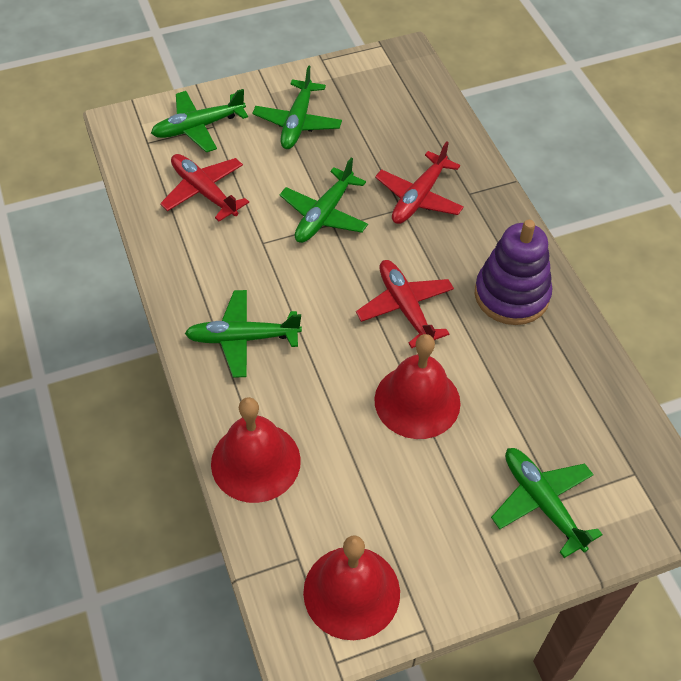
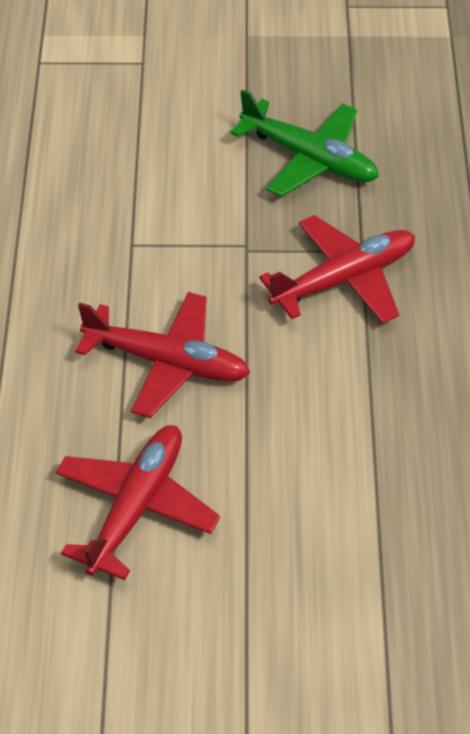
green plane: [151,89,248,152] [185,290,302,378] [252,66,342,149] [279,158,368,243] [491,448,603,558] = 5 -> [230,89,379,197] = 1
purple stacking toy: [475,220,552,325] = 1 -> none = 0
red bell: [211,397,301,503] [303,536,400,640] [374,334,461,439] = 3 -> none = 0

